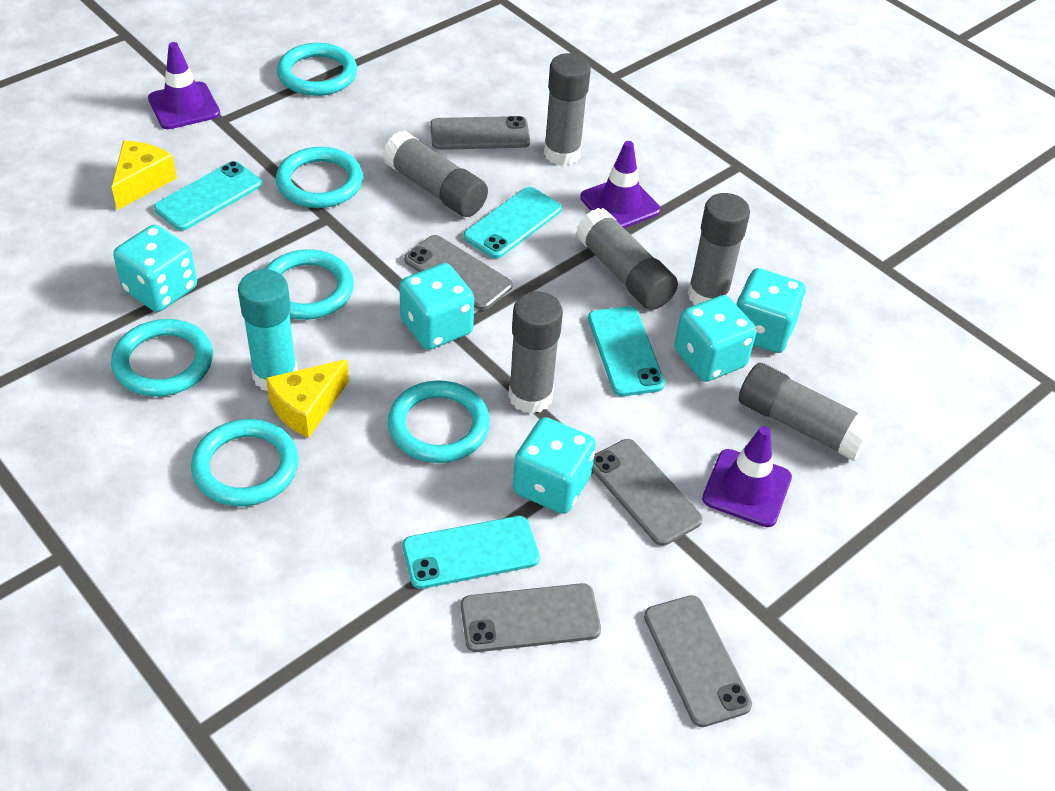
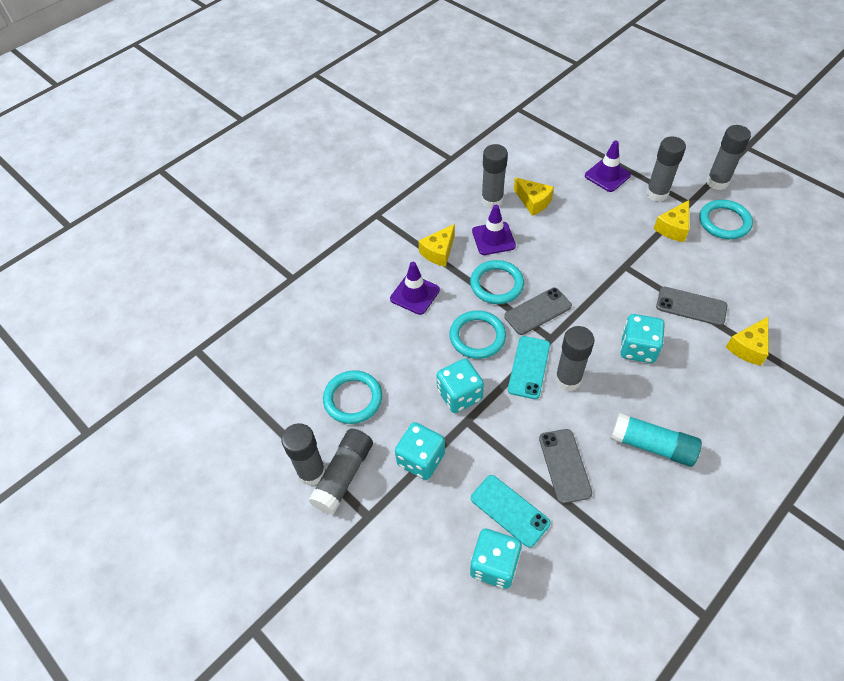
grey phone: [404,235,513,310] [430,116,530,150] [461,583,601,652] [592,439,703,546] [644,595,752,727] = 5 -> [504,287,572,335] [539,429,592,504] [656,287,727,326] = 3
turquoise dice: [113,225,197,312] [399,263,474,350] [513,417,596,514] [674,295,757,382] [737,268,806,353] = 5 -> [395,422,445,480] [437,358,484,413] [470,529,522,589] [620,314,665,363] = 4
turquoise phone: [154,161,262,230] [403,516,540,589] [463,187,562,259] [588,306,665,396] = 4 -> [471,475,551,548] [508,336,550,399] = 2
turquoise ring: [111,319,213,397] [191,419,299,506] [265,249,354,320] [276,147,363,208] [277,43,357,96] [388,380,490,463] = 6 -> [323,370,382,424] [449,310,506,359] [470,260,524,304] [699,200,753,239] = 4
yellow cheese: [112,140,177,210] [266,359,349,438] = 2 -> [418,224,455,267] [514,178,554,216] [654,200,689,242] [726,317,769,366] = 4

